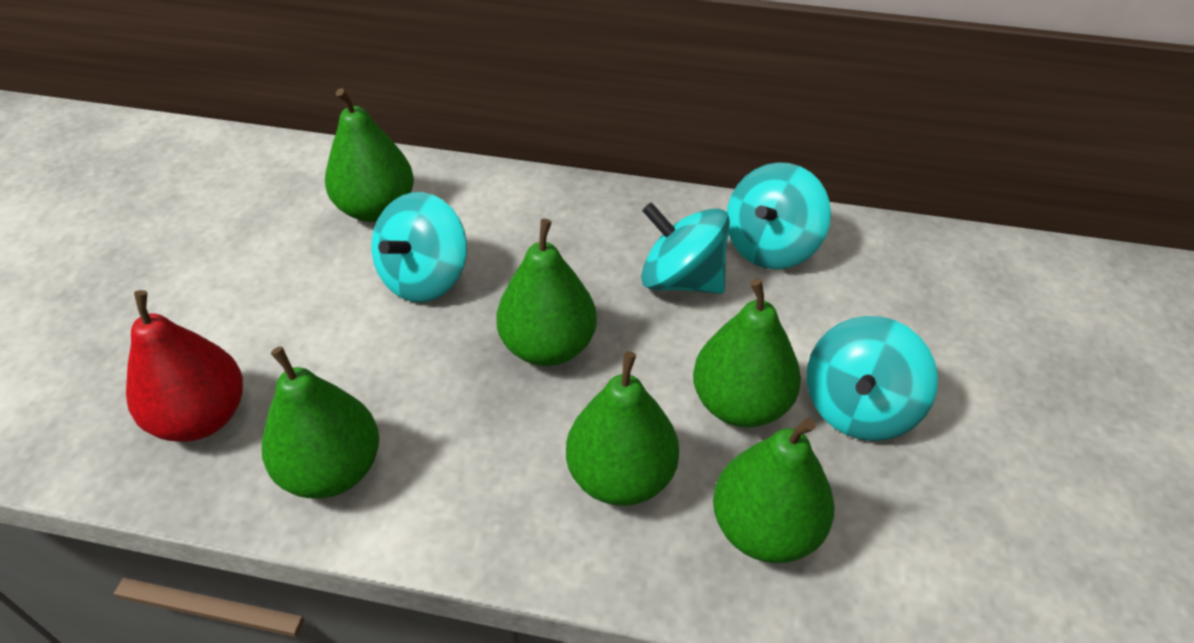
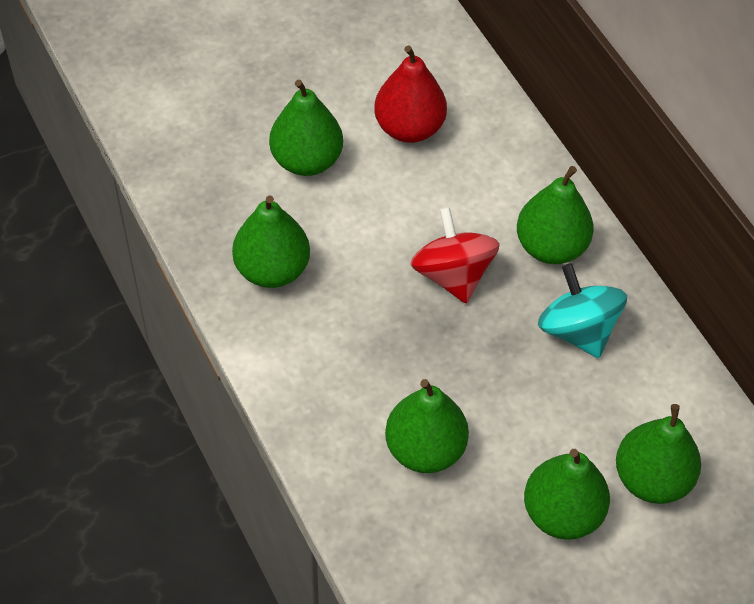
red spinning top: none = 0 -> [411,207,500,303] = 1
turquoise spinning top: [371,192,467,302] [641,202,730,294] [727,162,831,269] [807,316,938,441] = 4 -> [538,263,627,358] = 1

